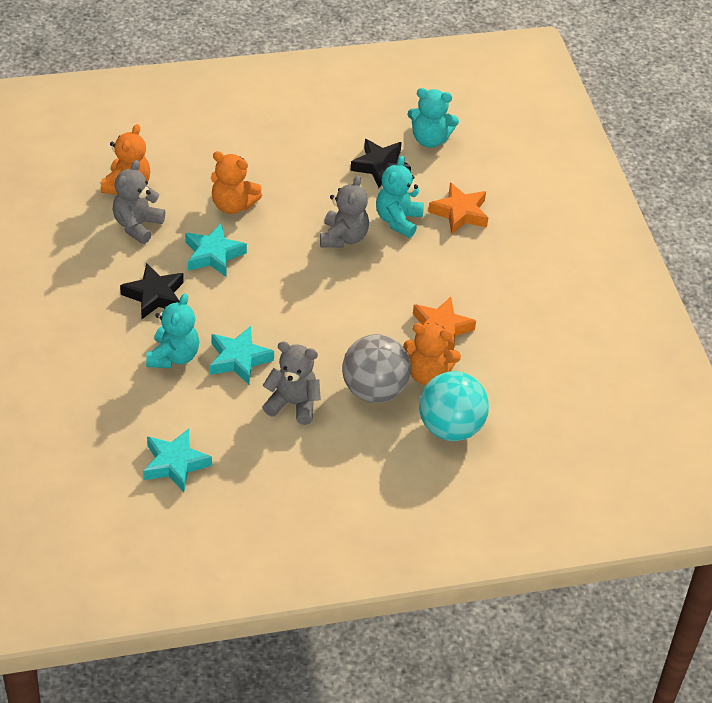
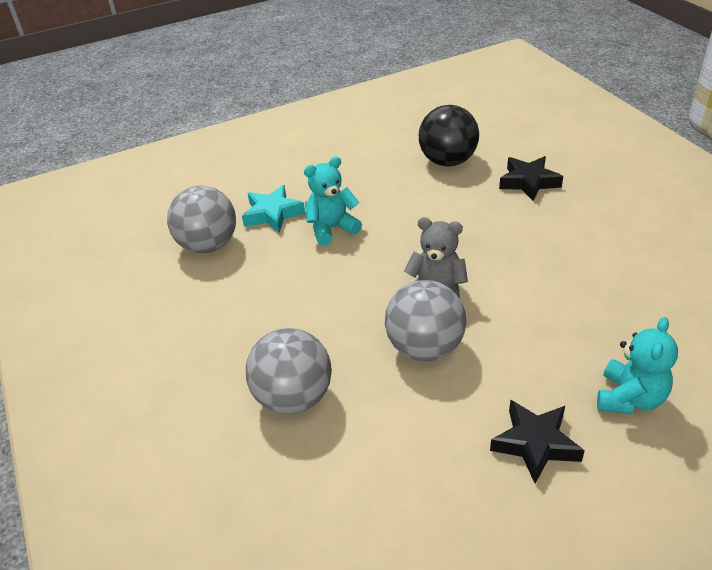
black ball: none = 0 -> [419,105,479,166] = 1
grey ball: [342,334,411,403] = 1 -> [167,185,236,253] [246,328,332,414] [385,280,466,361] = 3
grey teddy bear: [113,160,165,244] [262,341,321,425] [320,175,369,248] = 3 -> [404,217,468,298] = 1
orange star: [413,297,476,350] [428,182,488,235] = 2 -> none = 0
orange teddy bear: [101,124,150,194] [211,151,262,214] [403,323,461,385] = 3 -> none = 0
turquoise ball: [419,371,489,441] = 1 -> none = 0
turquoise star: [143,429,212,492] [185,223,247,277] [210,326,274,385] = 3 -> [242,185,305,233] = 1
turquoise teddy bear: [146,293,199,368] [376,156,424,238] [407,88,459,148] = 3 -> [304,156,362,246] [597,317,678,414] = 2

